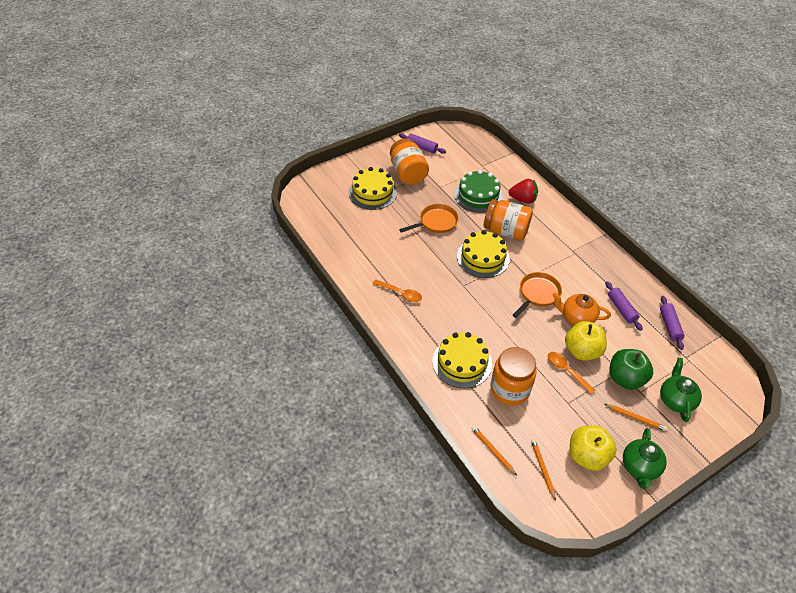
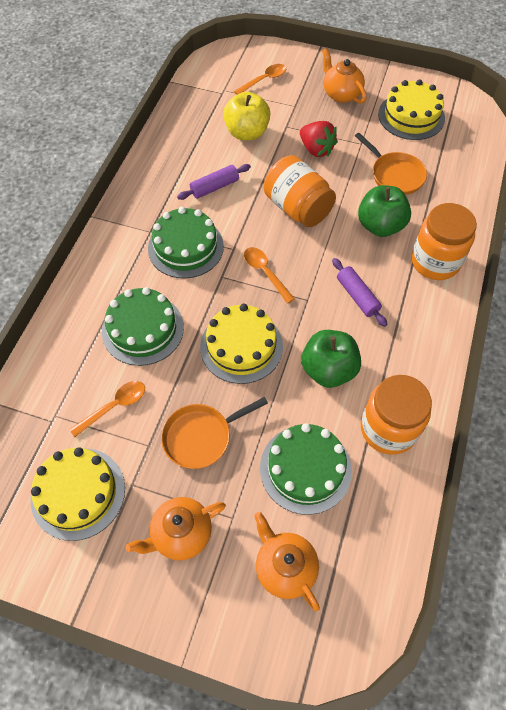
green apple: [609,349,653,390] = 1 -> [301,330,361,388] [358,185,411,237] = 2
green cake: [454,170,503,213] = 1 -> [102,287,184,366] [148,207,224,278] [260,423,352,515] = 3
green teapot: [623,428,667,489] [660,358,702,422] = 2 -> none = 0
orange pencil: [471,426,517,476] [531,439,556,501] [605,404,667,431] = 3 -> none = 0
orange spoon: [373,279,422,302] [548,352,596,394] = 2 -> [69,381,145,437] [234,64,286,95] [244,247,295,304] = 3
orange teapot: [552,292,611,325] = 1 -> [126,497,226,560] [254,512,320,611] [322,48,367,104] = 3
purple rolling pin: [399,133,446,154] [605,281,643,331] [660,296,684,350] = 3 -> [177,164,251,200] [332,258,387,327] = 2
yellow apple: [565,321,607,361] [570,425,617,471] = 2 -> [223,92,271,140] = 1

